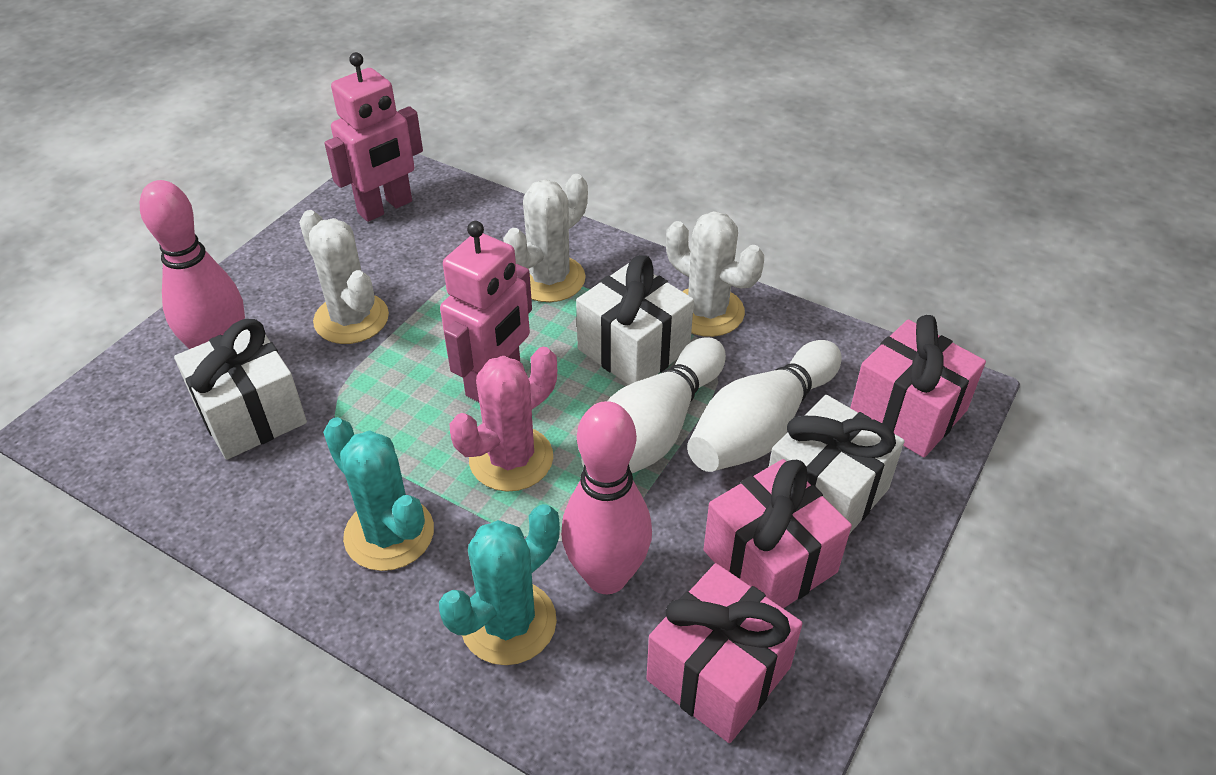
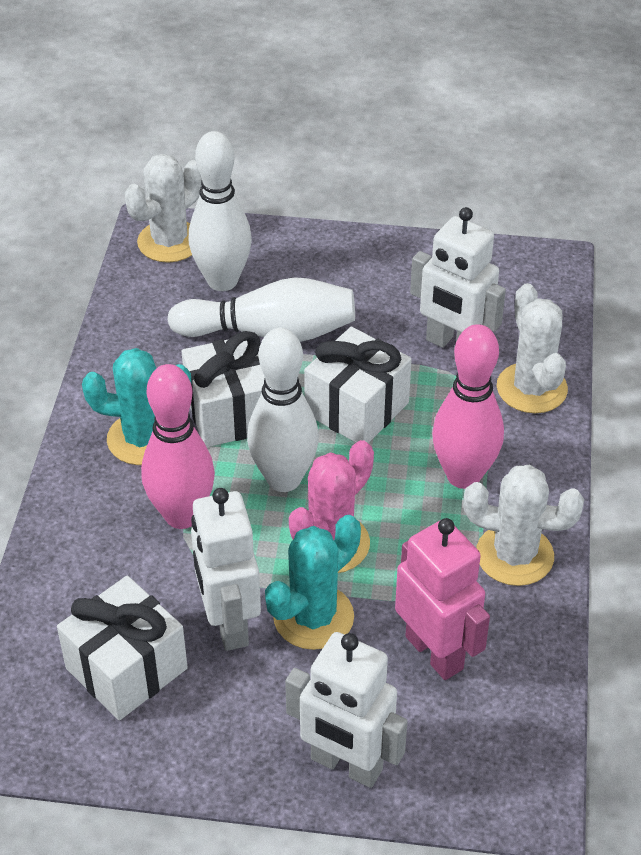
pink gift: [646,563,803,743] [703,459,852,608] [850,315,986,458] = 3 -> none = 0
pink robot: [324,52,423,222] [440,221,532,402] = 2 -> [395,518,490,680] = 1
white bowling pin: [581,337,726,473] [687,340,841,472] = 2 -> [167,277,355,342] [189,131,252,291] [247,328,319,492] = 3
white robot: none = 0 -> [191,488,261,651] [285,632,408,788] [410,207,506,348] = 3

